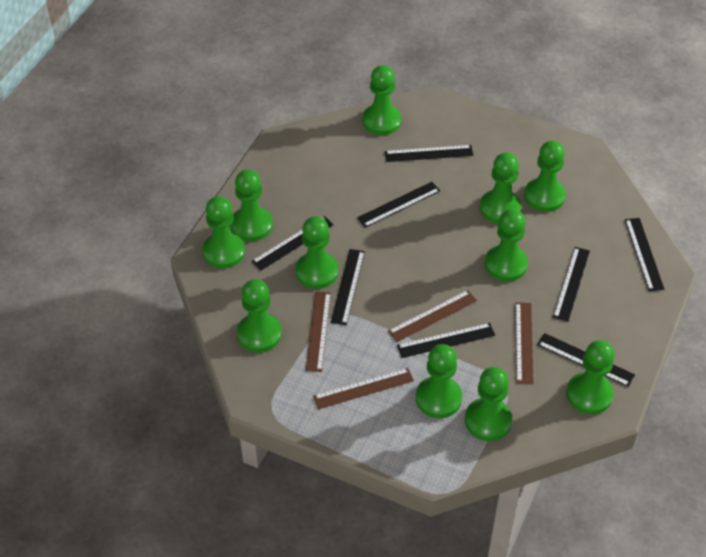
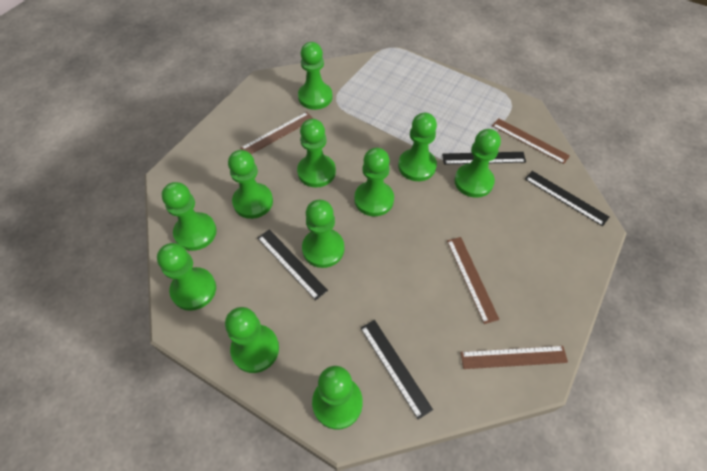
black ruler: [251,216,334,271] [331,249,365,325] [357,182,440,228] [385,145,473,162] [397,323,495,358] [537,333,635,387] [553,247,590,322] [625,218,664,291] = 8 -> [257,229,328,300] [361,320,433,420] [442,152,526,165] [525,171,609,226] = 4

